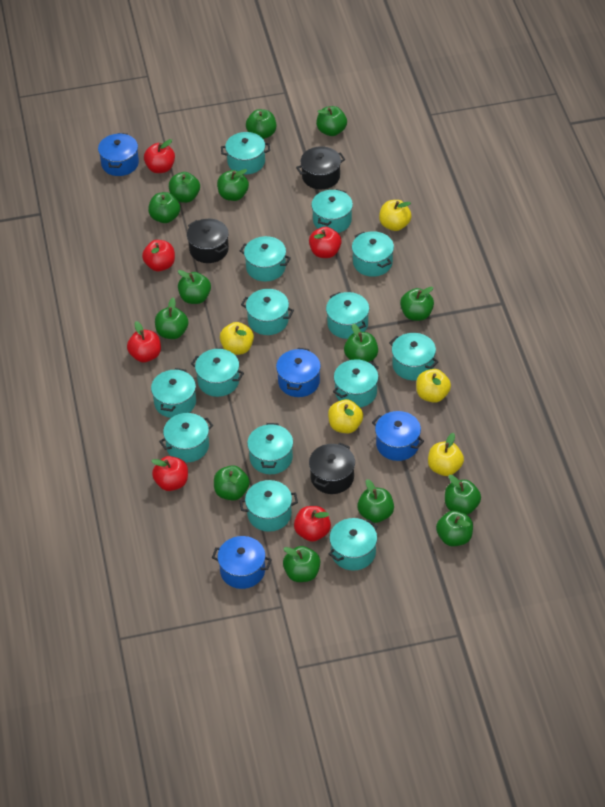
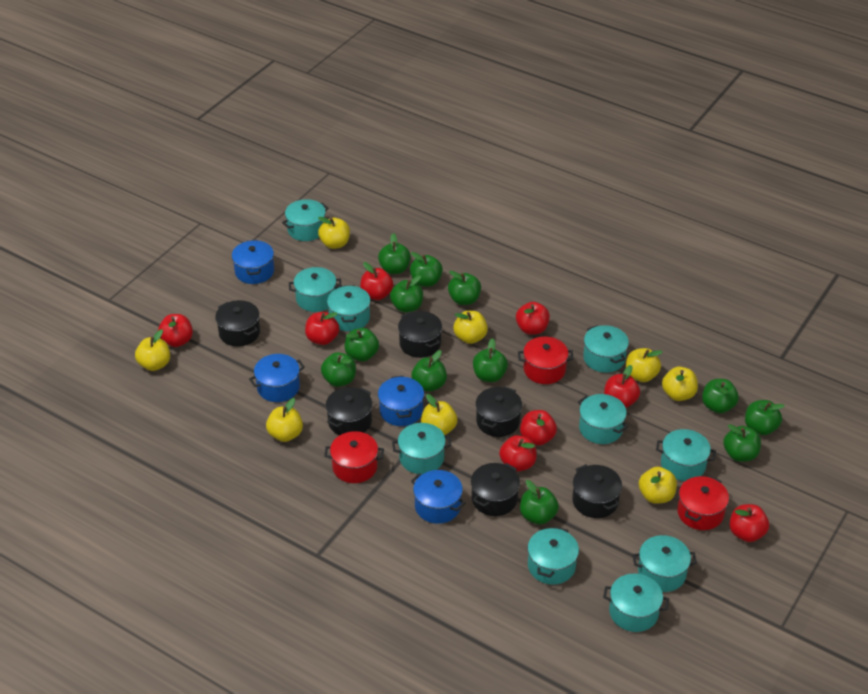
black pot: [187,219,229,263] [296,146,345,189] [309,442,355,494] = 3 -> [215,300,260,346] [326,387,372,435] [398,311,442,358] [471,463,520,516] [476,387,522,437] [572,464,622,518] = 6
green apple: [148,192,180,223] [155,298,188,339] [169,172,200,203] [178,270,211,304] [214,465,250,501] [217,169,249,201] [246,109,276,139] [283,546,320,582] [316,106,347,136] [344,324,378,362] [357,479,394,523] [400,287,434,321] [436,511,473,546] [445,475,481,515] = 14 -> [321,352,356,387] [345,328,379,361] [378,233,411,274] [390,275,423,313] [410,252,443,287] [411,350,447,392] [448,271,481,305] [473,338,508,382] [520,480,559,525] [702,379,739,413] [723,424,761,462] [745,400,785,435] = 12
red apple: [127,321,161,362] [142,240,175,272] [144,139,175,173] [151,456,188,491] [294,506,331,542] [309,226,342,258] = 6 -> [158,314,193,347] [305,312,339,345] [360,262,393,300] [499,435,537,472] [516,302,550,335] [520,410,557,446] [604,365,640,408] [729,504,769,542] = 8
red pot: none = 0 -> [324,431,384,483] [518,336,574,384] [677,476,729,530] = 3
turquoise pot: [151,368,196,418] [159,413,213,463] [191,349,244,397] [221,132,270,175] [240,236,291,282] [240,480,298,532] [241,289,294,335] [247,423,293,474] [311,189,353,233] [326,292,369,339] [329,518,378,571] [333,359,379,407] [352,231,394,277] [389,333,438,380] = 14 -> [282,199,329,241] [289,267,342,312] [327,285,371,331] [392,423,451,474] [528,527,579,585] [578,394,628,444] [583,325,629,373] [603,574,669,632] [632,535,697,592] [656,429,716,481] = 10
yellow apple: [220,322,254,355] [328,399,363,433] [379,200,411,231] [416,369,451,403] [428,433,464,476] = 5 -> [135,329,170,371] [266,398,303,442] [318,217,350,249] [421,394,457,435] [453,311,488,344] [626,348,662,382] [639,467,677,504] [662,366,698,401] = 8

